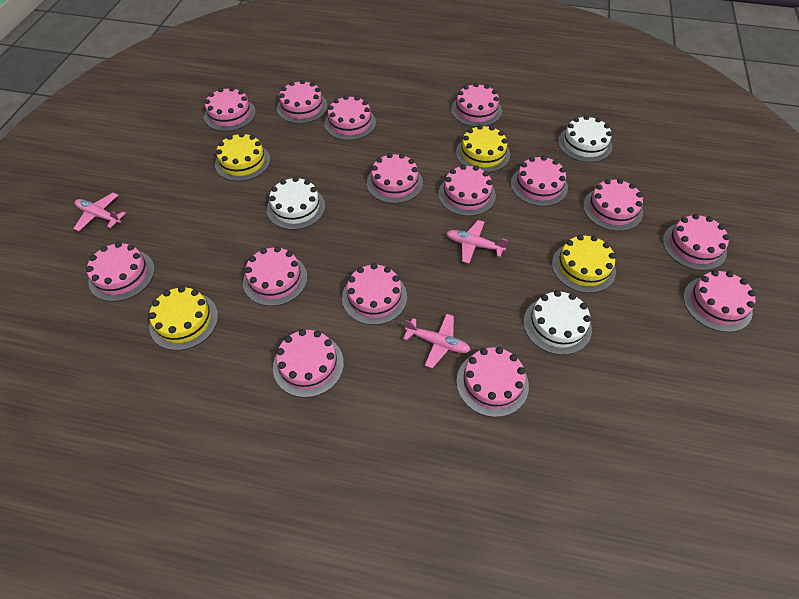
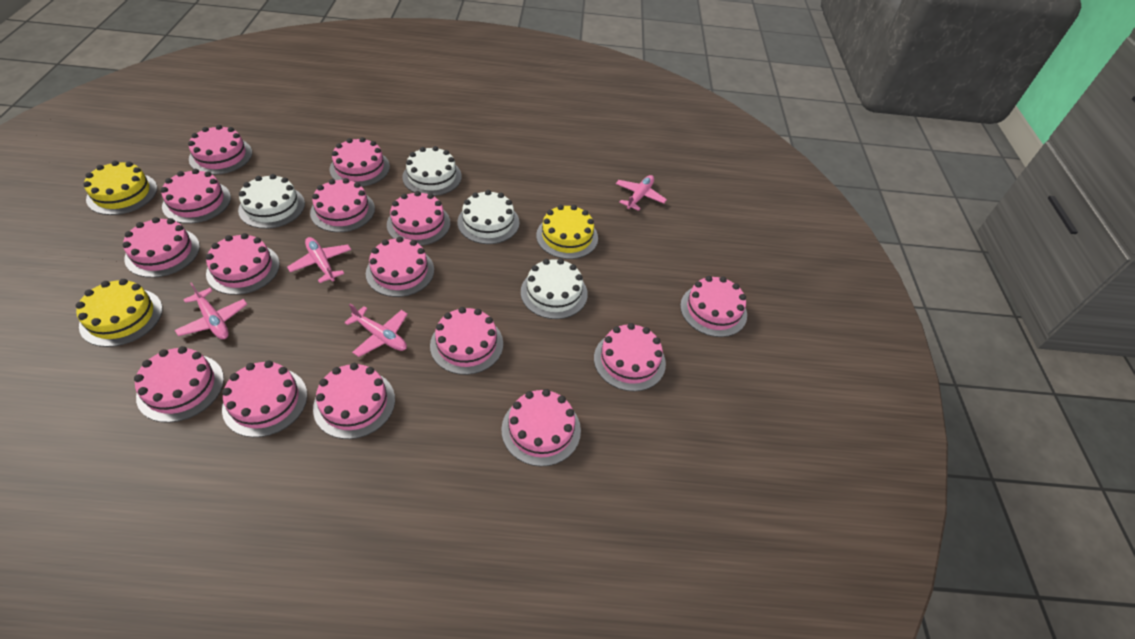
pink plane: [73,193,126,231] [403,314,471,368] [446,220,508,263] = 3 -> [175,282,247,339] [287,237,351,283] [344,303,408,357] [616,175,667,211] = 4
white cake: [267,177,325,230] [523,290,592,355] [558,115,612,163] = 3 -> [238,174,305,229] [402,146,462,196] [457,190,519,244] [521,258,588,319] = 4
yellow cake: [149,286,218,350] [215,132,270,181] [456,125,510,173] [552,235,616,293] = 4 -> [76,279,163,347] [83,161,157,215] [536,205,598,259] = 3

